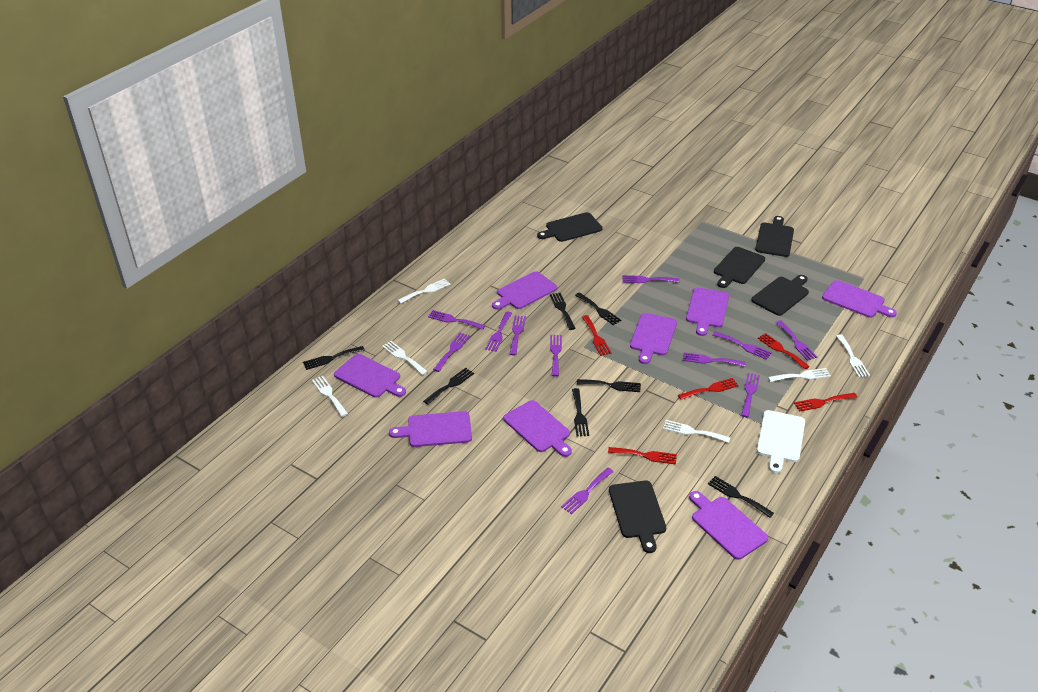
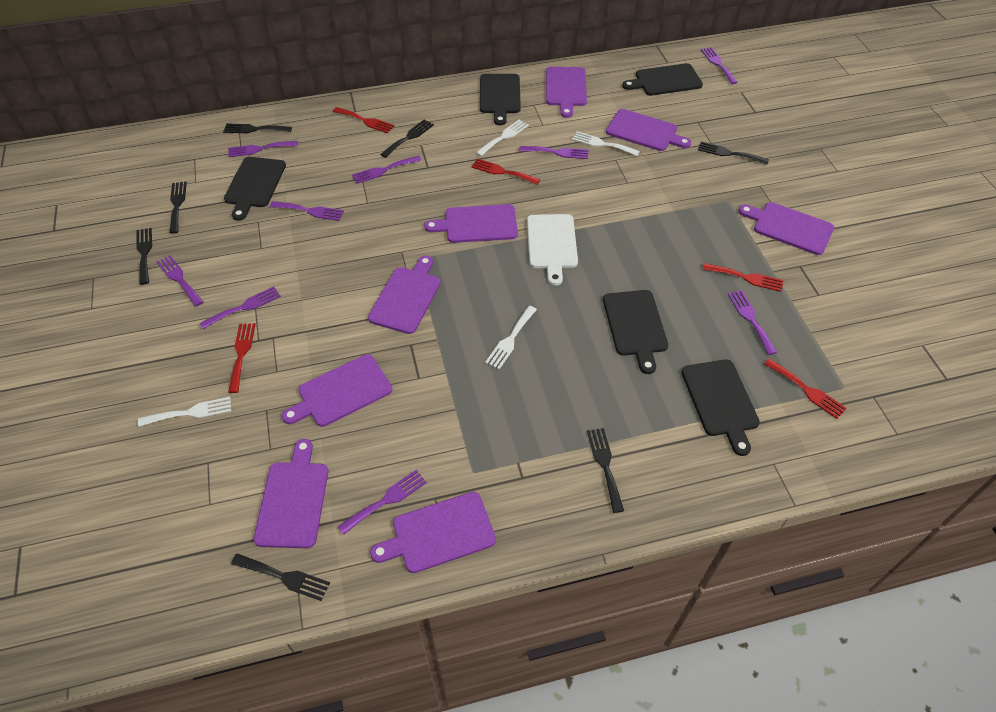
purple fork: [428,310,485,330] [433,333,470,372] [485,311,512,352] [510,315,526,356] [550,335,562,376] [561,468,614,514] [622,275,679,283] [682,352,746,367] [712,331,772,359] [741,373,760,417] [776,320,817,361] = 11 -> [157,255,203,307] [199,286,281,329] [228,141,298,157] [270,201,344,221] [337,470,427,535] [352,156,421,184] [519,146,588,159] [701,47,738,84] [728,290,777,355] = 9
white fork: [312,376,348,417] [382,341,428,375] [398,278,451,304] [663,420,731,443] [768,368,831,382] [836,334,870,377] = 6 -> [138,397,231,427] [476,119,529,156] [485,306,537,369] [572,131,640,156] = 4

